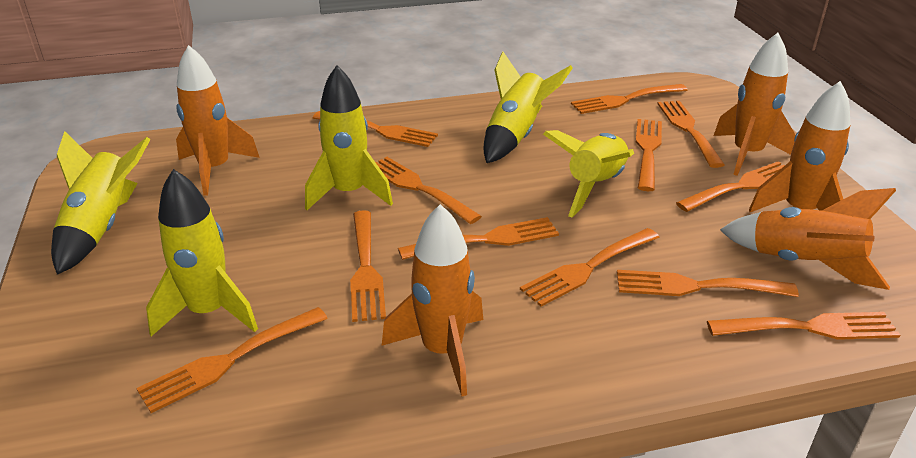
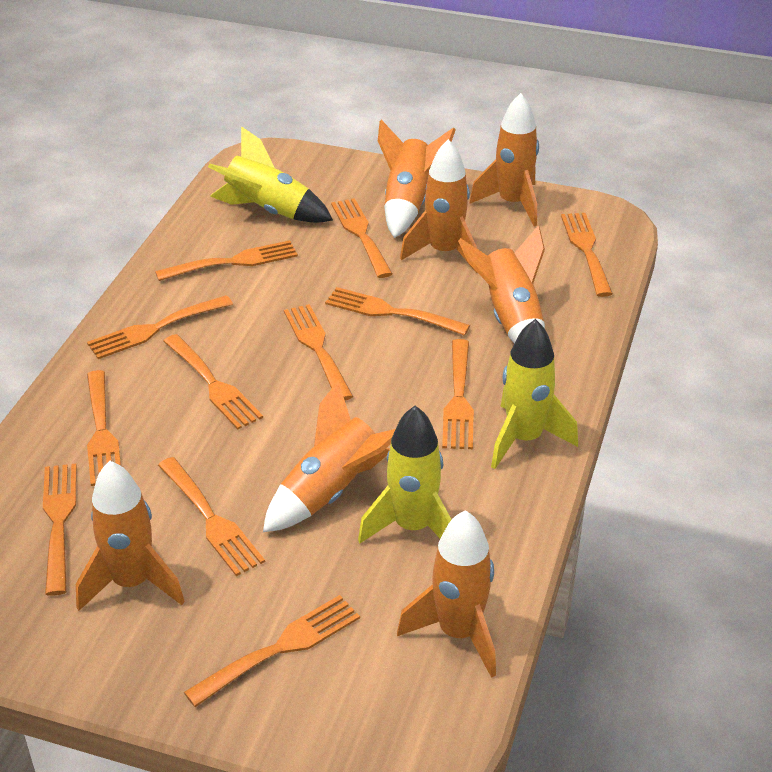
orange rocket: [176,45,260,196] [382,204,483,397] [714,33,796,176] [720,188,896,290] [749,81,850,212] = 5 -> [76,461,185,611] [263,381,396,532] [378,120,456,238] [397,510,496,678] [400,139,478,273] [458,225,545,343] [469,93,539,227] = 7
yellow rocket: [51,131,151,275] [146,169,258,336] [305,65,393,210] [483,52,573,163] [543,130,634,217] = 5 -> [208,126,333,223] [358,406,452,543] [491,319,578,469] = 3

